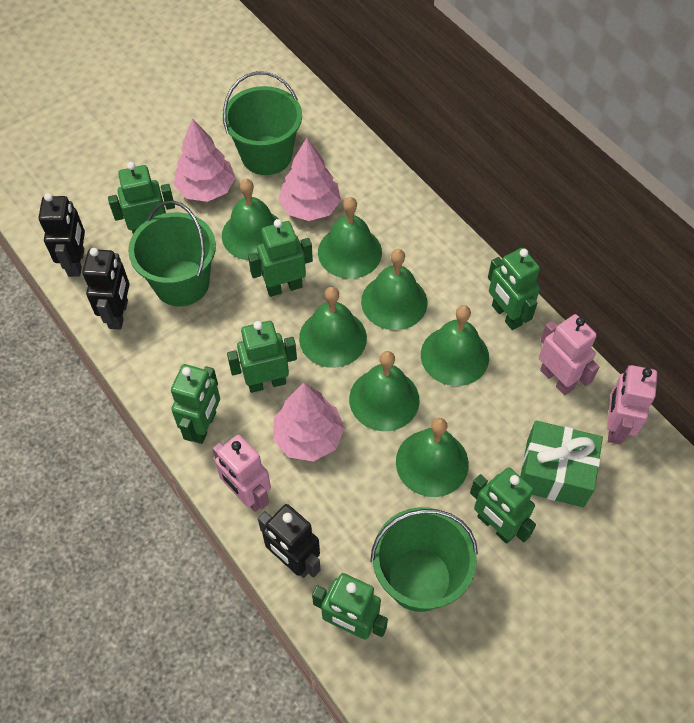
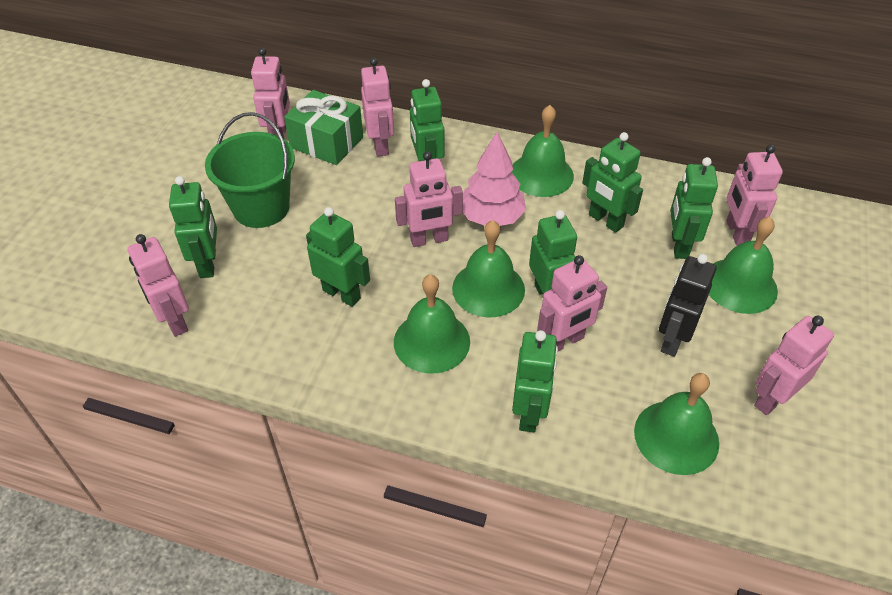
black robot: [39,193,85,277] [82,248,130,329] [258,504,320,578] = 3 -> [659,254,717,357] = 1
green bell: [222,179,279,260] [299,286,367,368] [318,197,382,279] [349,351,420,431] [361,249,427,330] [396,418,469,497] [421,305,489,386] = 7 -> [394,274,470,374] [452,220,525,318] [511,105,574,197] [634,373,719,475] [709,217,778,314] = 5
green bucket: [128,201,216,306] [223,71,302,175] [370,507,478,612] = 3 -> [205,112,295,228] = 1
pink robot: [212,435,271,512] [539,314,599,395] [607,365,657,445] = 3 -> [127,234,189,337] [251,47,290,139] [361,58,394,157] [395,151,463,247] [537,255,607,351] [726,145,783,246] [754,316,834,415] = 7
pink tree: [174,118,236,202] [273,383,345,462] [278,138,341,221] = 3 -> [462,132,526,226] = 1

